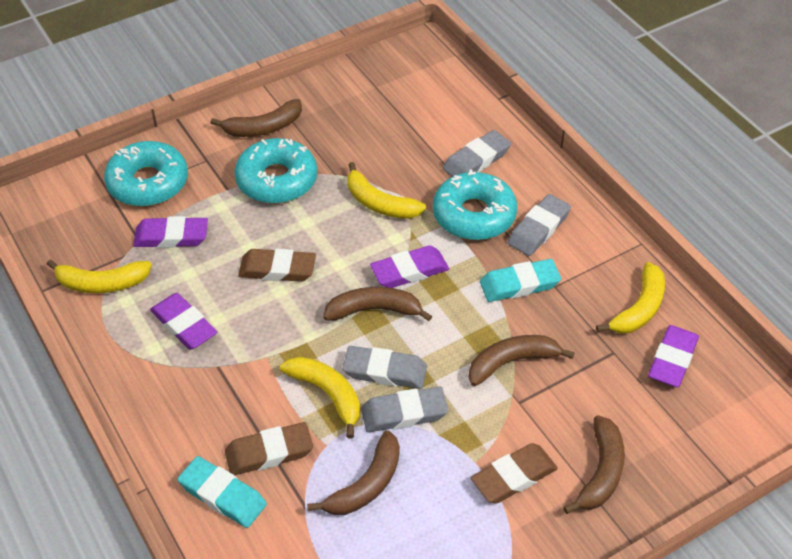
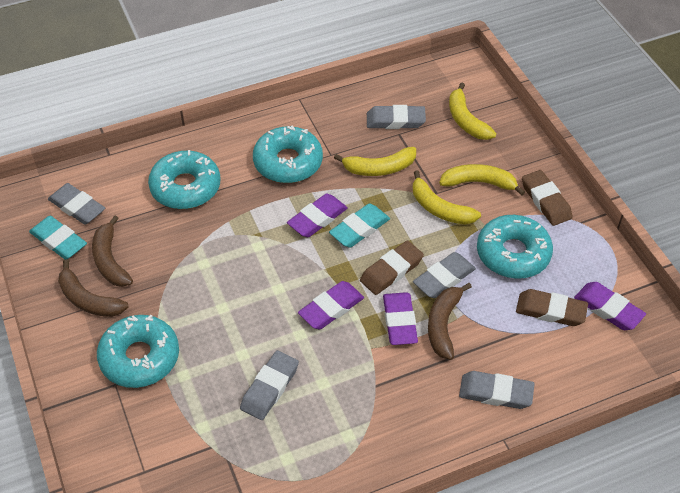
brown banana: [210,99,302,137] [307,430,400,515] [323,287,432,321] [468,335,575,386] [563,415,625,514] = 5 -> [58,259,129,317] [92,215,133,287] [428,283,472,360] = 3
grey eraser: [343,346,427,389] [361,387,448,432] [443,130,511,177] [508,194,571,256] = 4 -> [48,183,105,225] [240,350,299,420] [367,105,426,129] [413,252,476,298] [459,371,535,409] = 5
turquoise donut: [104,141,188,207] [235,138,317,204] [433,169,517,240] = 3 -> [97,315,179,388] [148,150,220,209] [253,125,323,183] [477,215,553,279] = 4

